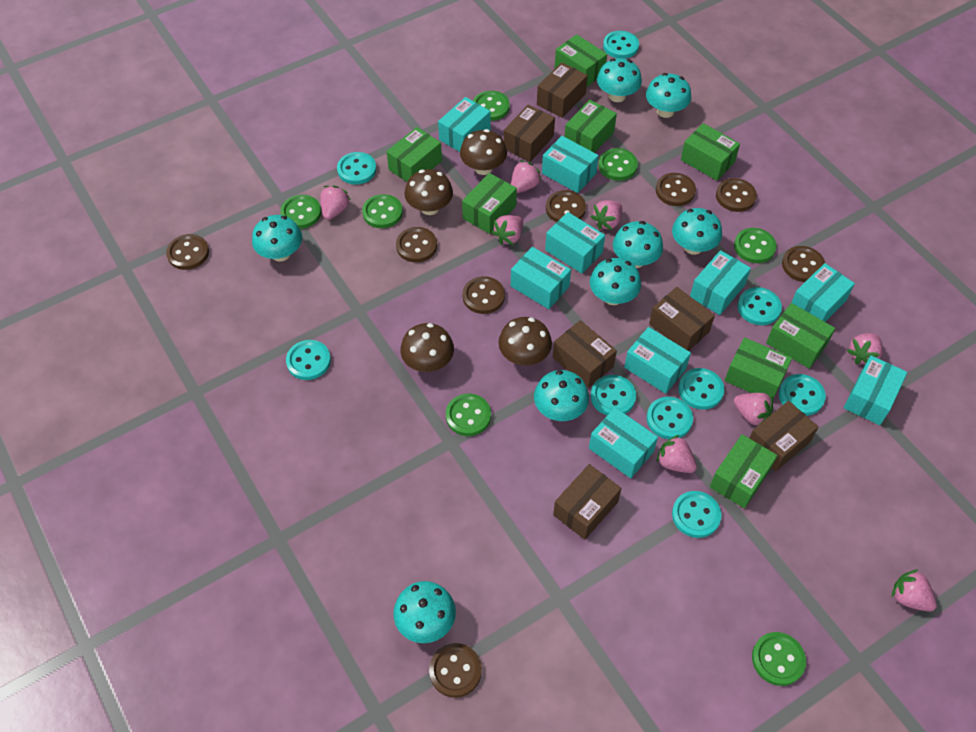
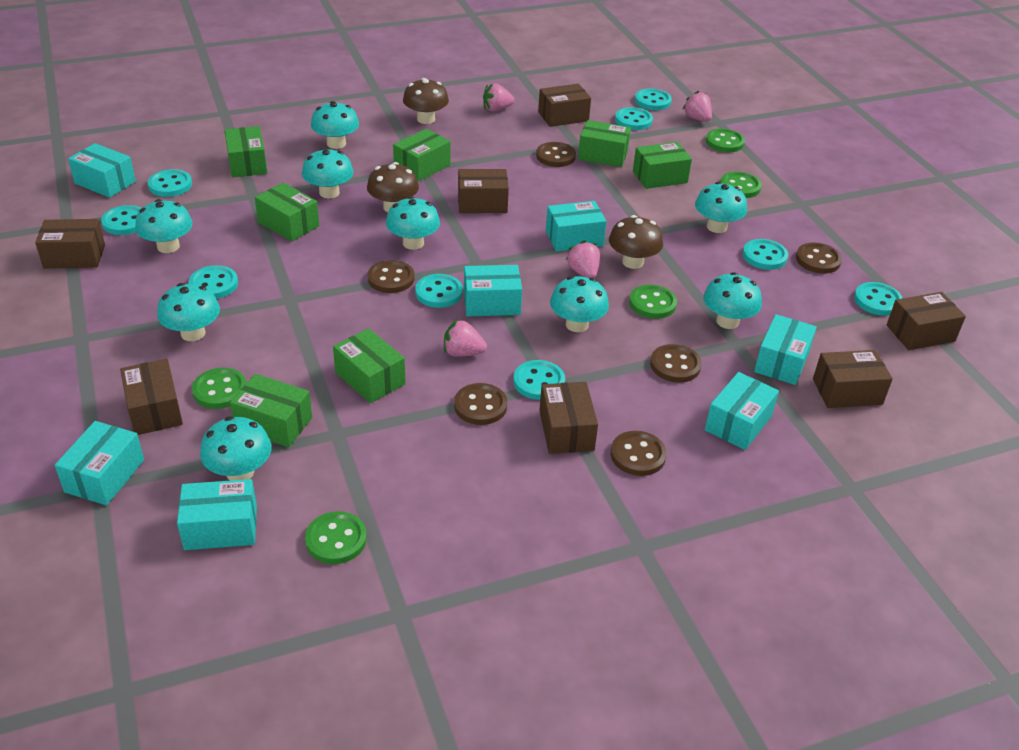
brown box: [504,104,555,162] [537,62,588,118] [553,320,617,388] [553,464,622,540] [649,287,715,351] [750,401,819,472] = 6 -> [35,219,105,269] [120,359,183,435] [458,169,509,213] [538,84,591,127] [539,382,598,454] [813,350,893,408] [887,292,966,350] = 7
brown button: [166,234,209,270] [396,227,437,262] [429,643,482,698] [463,276,505,314] [546,190,586,222] [656,173,696,206] [716,178,757,212] [782,246,825,282] = 8 -> [368,260,415,293] [454,383,507,425] [536,142,576,167] [611,431,667,476] [650,344,702,383] [796,243,842,274] = 6
brown mushroom: [401,323,454,372] [404,169,453,215] [460,129,507,175] [498,317,552,366] = 4 -> [367,162,419,212] [403,78,449,124] [609,215,663,269] = 3
green box: [387,127,442,182] [462,173,517,234] [555,34,607,86] [564,100,617,153] [681,123,740,181] [710,434,778,509] [725,337,792,399] [766,303,835,369] = 8 -> [224,126,267,177] [230,374,312,447] [255,183,319,242] [333,328,406,403] [393,129,450,181] [578,120,631,167] [633,142,692,189] = 7
green button: [280,195,321,229] [362,194,403,228] [446,394,491,436] [473,91,510,121] [598,148,638,181] [734,228,777,263] [752,632,806,686] = 7 -> [192,368,247,409] [305,511,367,564] [629,284,677,319] [706,128,745,153] [720,172,762,198] = 5
pink strawberry: [320,186,351,220] [492,215,523,245] [511,160,542,193] [591,200,622,230] [656,435,697,473] [734,393,773,425] [847,333,883,364] [892,569,937,612] = 8 -> [444,319,487,357] [483,83,515,111] [566,240,600,278] [682,91,712,122] = 4
turquoise box: [438,97,491,152] [511,247,571,309] [542,136,599,193] [545,212,605,274] [589,407,658,478] [624,327,691,394] [690,250,751,315] [791,263,855,322] [844,355,907,425] = 9 -> [55,421,144,505] [68,143,136,198] [177,479,257,550] [464,265,522,317] [546,201,607,252] [705,372,779,450] [754,314,817,385] = 7
turquoise mushroom: [252,215,302,262] [393,581,456,643] [534,370,589,421] [590,258,641,305] [597,58,642,102] [613,221,663,268] [646,73,691,118] [672,208,722,255] = 8 -> [135,199,192,253] [157,283,220,341] [200,416,272,481] [302,148,354,198] [311,101,359,149] [386,196,440,250] [550,276,609,332] [695,182,747,233] [703,272,762,329] = 9

